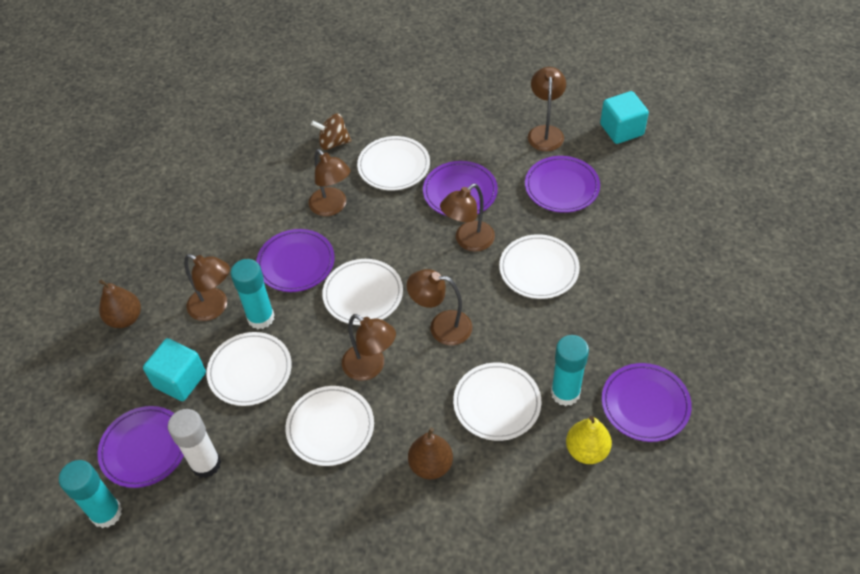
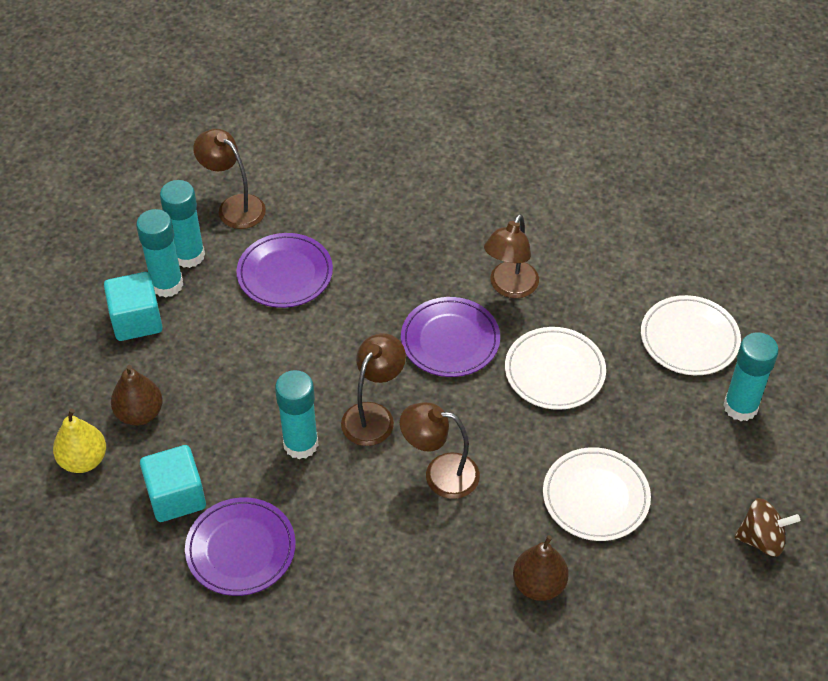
brown lamp: [184,254,230,321] [309,149,350,216] [342,314,396,381] [407,269,472,345] [440,184,495,252] [528,67,566,151] = 6 -> [193,129,266,229] [341,333,406,446] [400,402,480,499] [484,214,539,298] = 4
purple plate: [98,406,184,488] [256,229,335,292] [423,161,498,216] [525,156,600,213] [602,363,692,442] = 5 -> [185,497,296,596] [237,233,333,308] [401,297,500,377] = 3
turquoise glue stick: [59,460,122,528] [231,259,274,329] [551,335,589,406] = 3 -> [136,209,183,298] [160,180,205,268] [275,370,318,459] [723,332,779,421] = 4
white glue stick: [168,409,221,478] = 1 -> none = 0
white plate: [206,332,292,406] [286,386,374,466] [322,259,403,325] [357,136,430,190] [453,363,541,441] [499,234,580,299] = 6 -> [505,327,606,410] [543,447,651,541] [641,295,741,375] = 3

